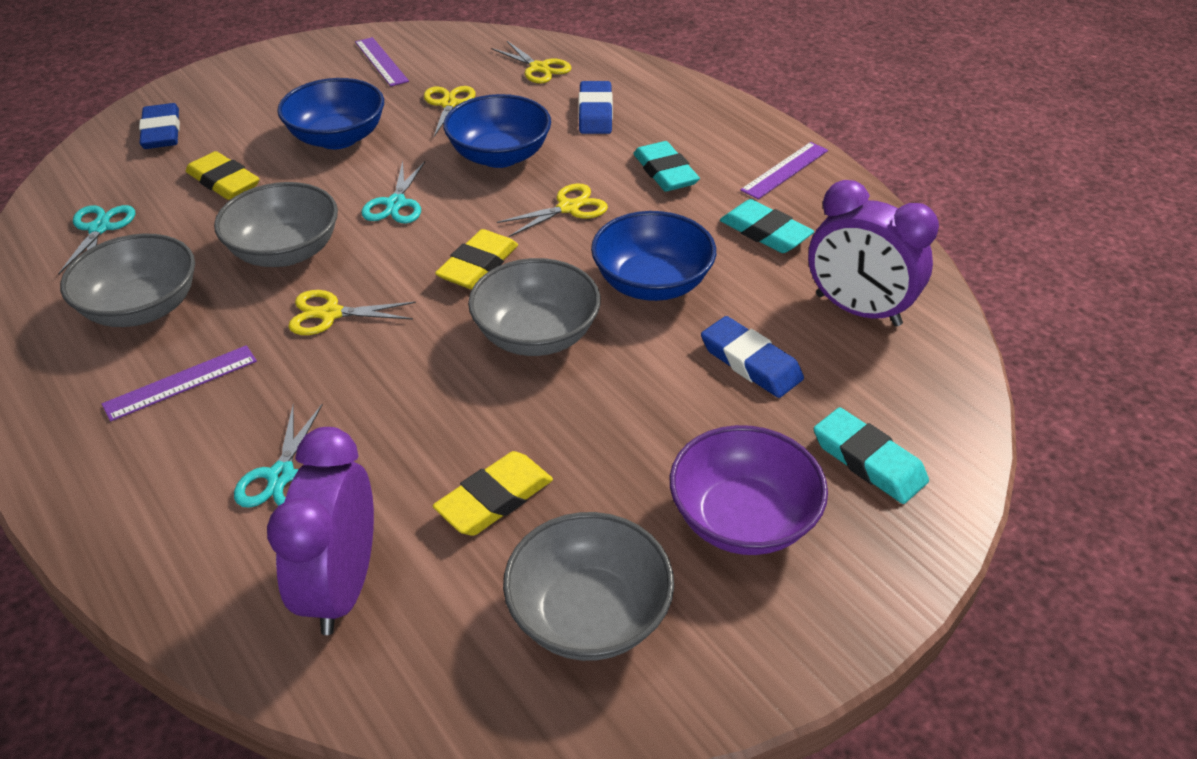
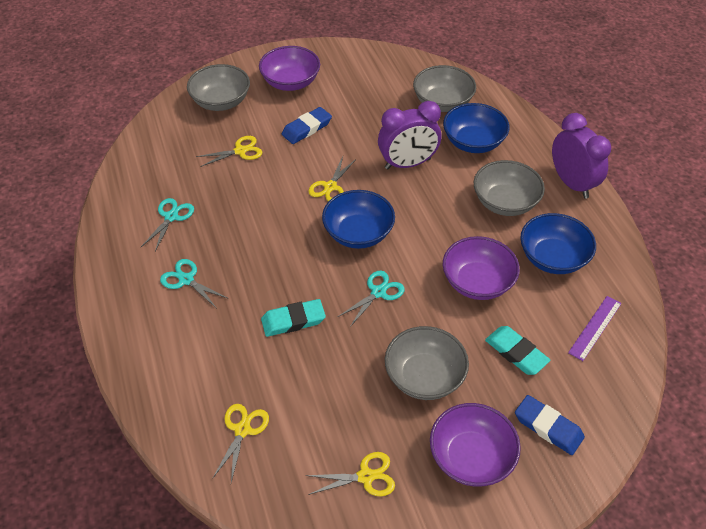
blue eraser: [139,103,180,149] [578,81,613,134] [701,316,804,398] = 3 -> [282,107,332,144] [515,395,585,455] = 2
purple bowl: [670,425,828,555] = 1 -> [259,46,320,91] [430,403,521,486] [443,236,520,300] = 3
purple ruler: [102,345,257,422] [355,37,409,86] [740,142,828,199] = 3 -> [568,296,621,361] = 1
turquoise eraser: [633,141,700,192] [720,199,814,253] [814,407,929,504] = 3 -> [261,299,326,337] [485,326,550,375] = 2
yellow eraser: [186,151,260,200] [433,451,553,536] [435,229,518,289] = 3 -> none = 0

